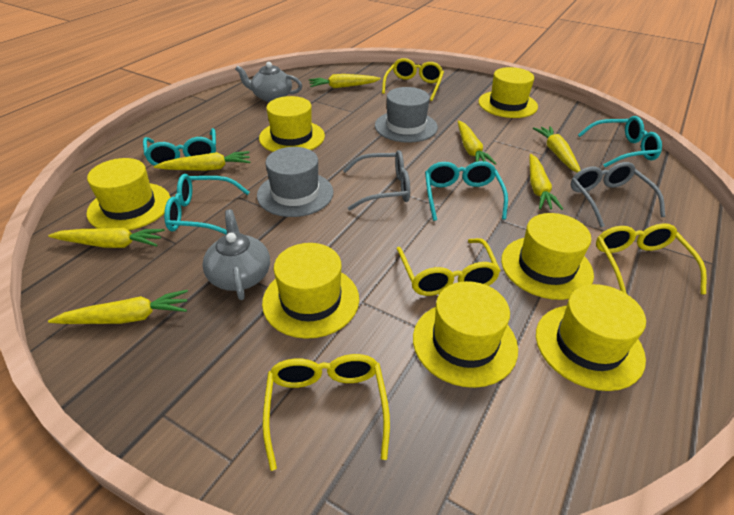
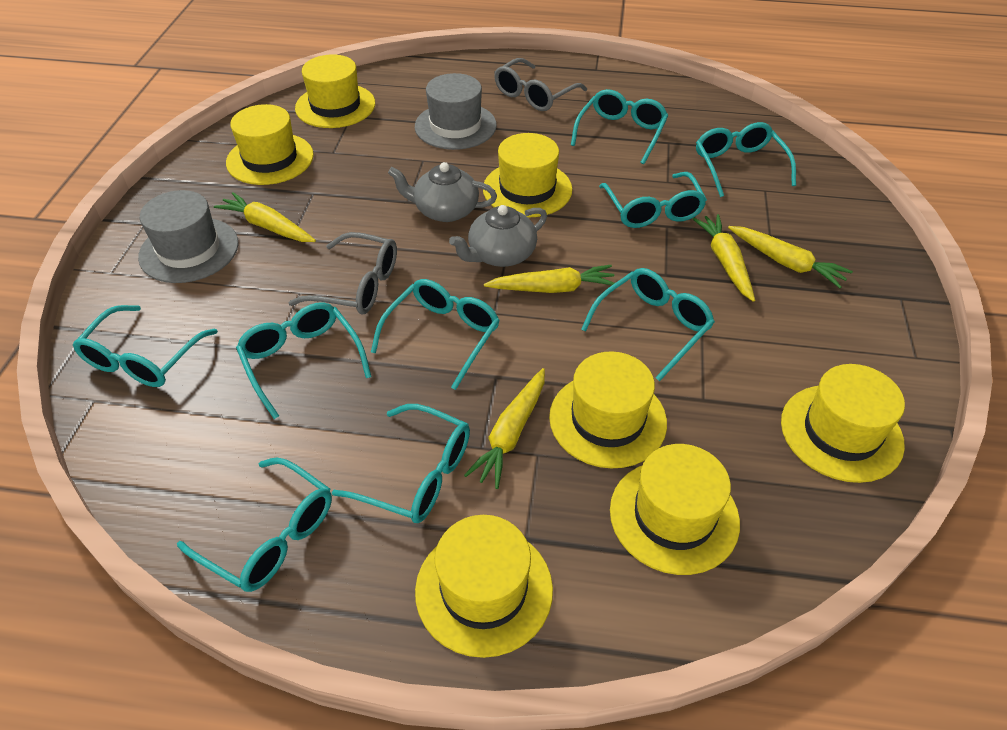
turquoise glasses: [143,128,216,166] [164,174,250,235] [425,161,508,221] [578,116,662,167] = 4 -> [73,305,218,387] [177,457,332,592] [236,302,372,419] [332,404,470,523] [371,279,500,390] [571,89,668,164] [581,268,715,381] [599,172,707,228] [696,122,796,197] = 9
yellow carrot: [48,228,165,248] [48,290,188,324] [154,151,250,171] [309,74,381,88] [458,121,497,165] [529,154,563,210] [533,126,580,173] = 7 -> [214,192,316,242] [464,368,545,489] [484,265,614,293] [692,214,755,302] [728,226,853,288] = 5
yellow glasses: [263,354,390,471] [382,58,444,101] [397,238,501,296] [596,223,707,294] = 4 -> none = 0

